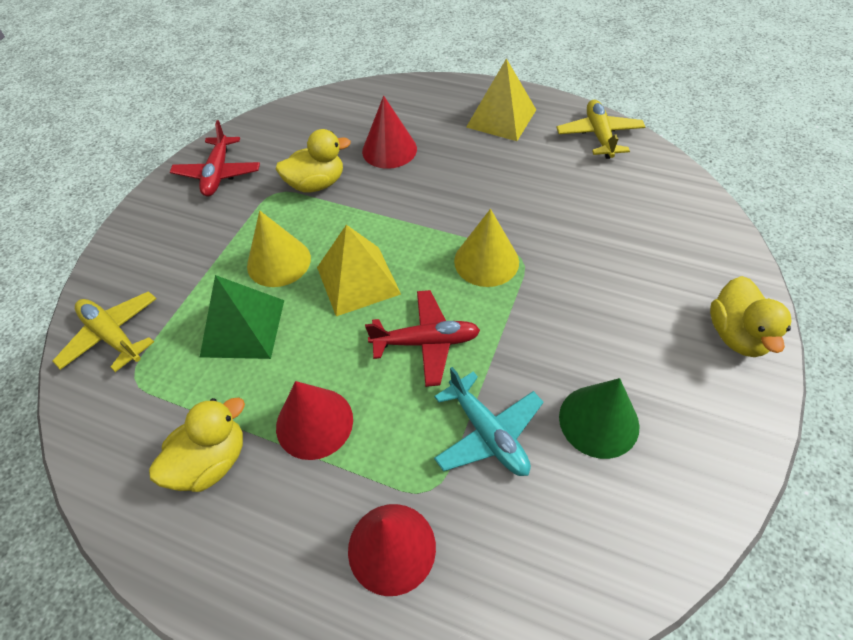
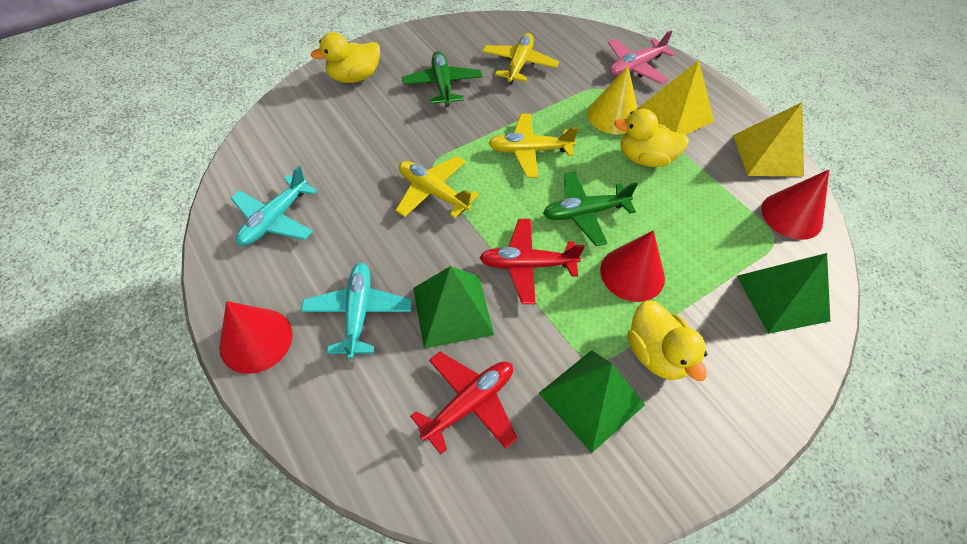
green cone: [559,378,639,459] = 1 -> none = 0
green plane: none = 0 -> [402,51,482,107] [543,171,638,246] = 2
green pyramid: [200,275,284,359] = 1 -> [413,266,494,349] [539,350,645,453] [737,253,830,334] = 3
pink plane: none = 0 -> [608,30,675,84] = 1
turquoise plane: [434,367,543,476] = 1 -> [231,166,317,246] [301,263,412,359] = 2
yellow cone: [247,211,311,287] [454,209,519,287] = 2 -> [587,66,638,134] = 1
yellow plane: [52,291,156,372] [556,100,645,159] = 2 -> [395,156,479,218] [482,33,559,84] [488,114,579,178] = 3

